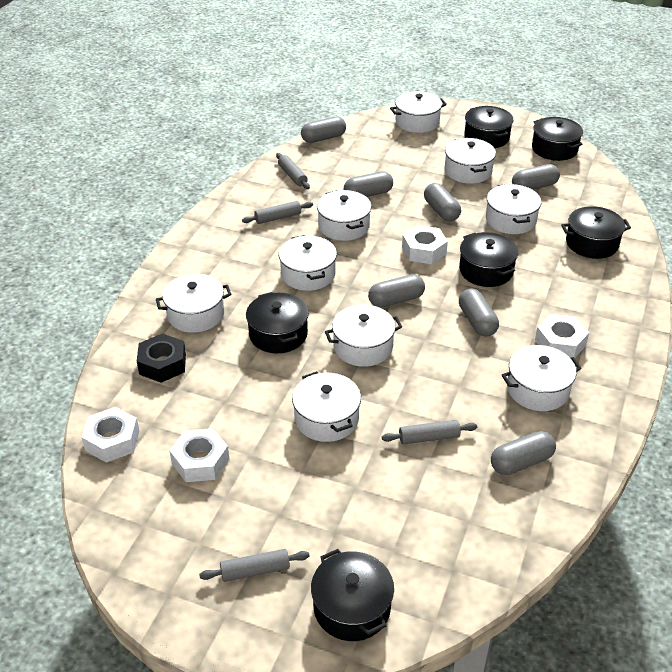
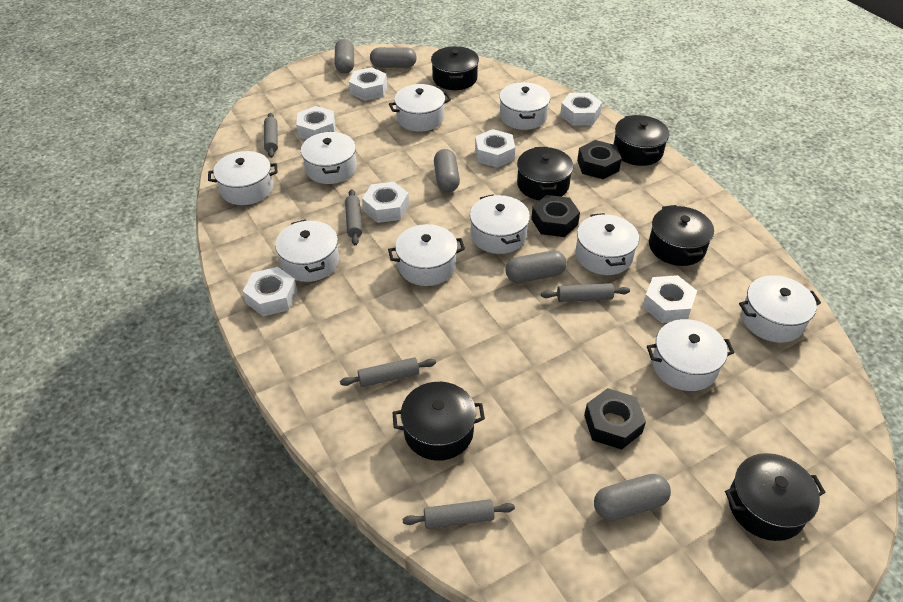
black nut: [137,334,186,383] = 1 -> [531,195,580,237] [577,140,622,179] [584,388,646,450] = 3
grey capsule: [301,117,346,143] [344,171,393,197] [368,274,425,308] [424,183,461,222] [459,288,499,337] [491,431,556,475] [512,164,560,190] = 7 -> [335,39,354,73] [370,47,417,68] [434,149,460,192] [505,251,567,283] [594,474,671,521] = 5
grey rolling pin: [199,549,309,582] [242,201,313,224] [276,153,310,189] [382,420,477,444] = 4 -> [264,113,278,158] [340,357,436,387] [345,189,362,245] [403,499,515,529] [541,283,630,302] = 5
white nut: [81,407,139,463] [169,428,229,482] [402,225,448,264] [535,314,589,358] = 4 -> [243,267,298,317] [296,106,335,140] [349,67,387,101] [362,182,409,223] [475,129,515,168] [560,93,602,126] [643,275,697,323] = 7
white pot: [156,274,231,333] [279,235,337,291] [292,371,361,442] [317,190,372,241] [325,305,402,367] [390,91,447,133] [445,138,496,184] [486,184,541,234] [502,345,582,411] = 9 -> [208,151,278,205] [275,219,339,282] [301,131,357,184] [388,224,465,286] [389,84,451,132] [470,194,530,254] [499,82,550,130] [576,213,639,275] [647,319,734,391] [739,275,821,343] = 10

